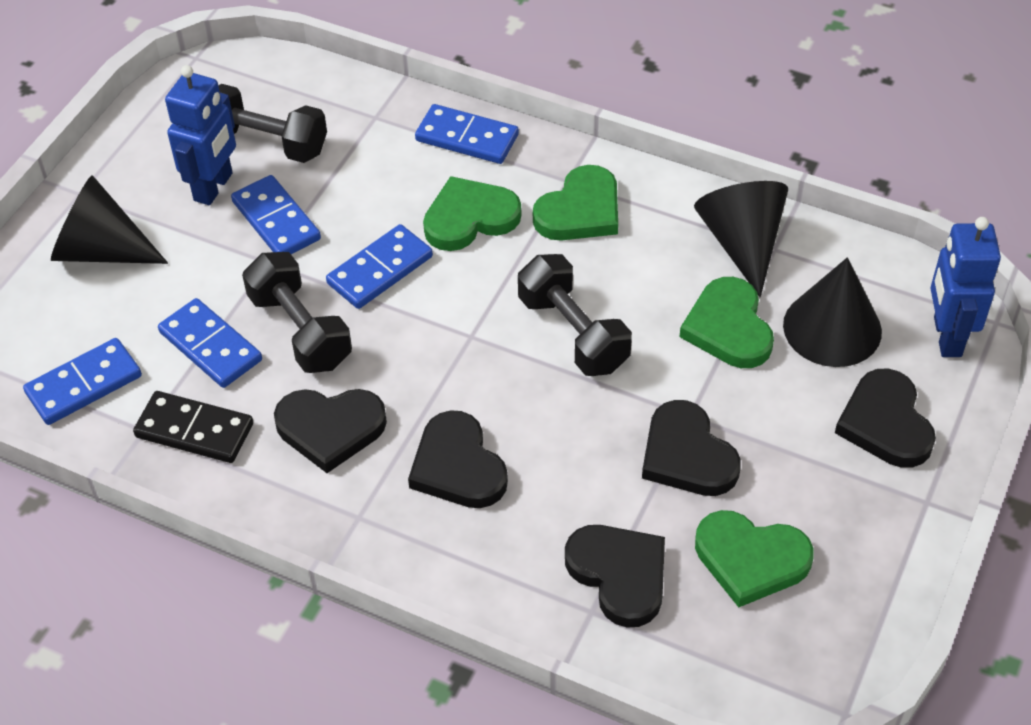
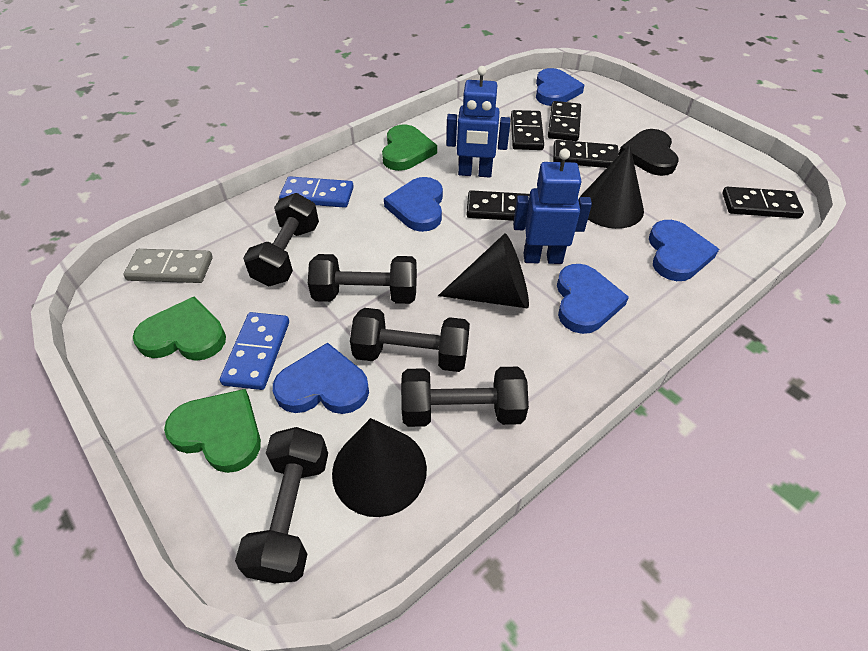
black domino: [133,391,253,463] = 1 -> [467,190,530,221] [511,110,544,150] [548,101,581,141] [553,140,619,168] [722,187,804,219] = 5
black dumbbell: [218,84,327,163] [242,252,352,373] [518,254,632,376] = 3 -> [235,427,328,583] [243,193,319,287] [308,254,417,304] [350,308,470,372] [401,367,529,427] = 5
black heart: [274,389,387,473] [408,410,508,508] [565,525,665,628] [642,400,741,496] [835,368,936,468] = 5 -> [619,129,678,176] = 1
blue domino: [23,338,142,425] [158,298,262,388] [231,175,321,254] [326,224,433,309] [415,104,519,164] = 5 -> [220,312,289,390] [279,176,354,208] = 2
blue heart: none = 0 -> [273,343,369,414] [384,177,443,232] [536,68,584,106] [557,264,629,334] [649,220,719,281] = 5
green heart: [423,176,522,251] [533,165,618,241] [680,277,774,368] [695,510,814,607] = 4 -> [133,297,226,361] [164,389,261,473] [382,124,437,171] = 3
grey domino: none = 0 -> [123,249,213,283] = 1

